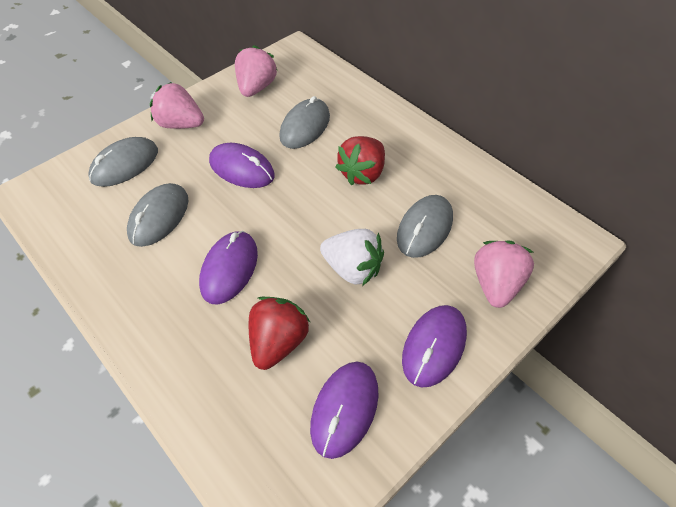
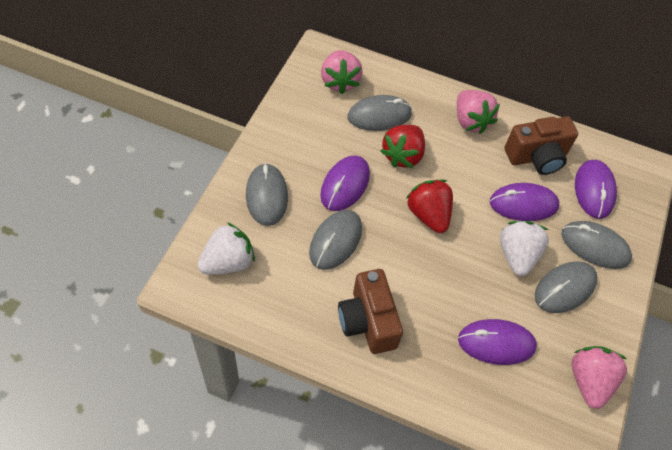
brown camera: none = 0 -> [338,269,403,354] [505,117,578,175] = 2
grey mouse: [88,137,158,187] [127,183,189,247] [279,96,330,149] [397,195,453,258] = 4 -> [246,163,288,226] [309,210,362,270] [347,95,412,131] [535,261,598,313] [561,221,632,269] = 5
white strawberry: [320,229,384,286] = 1 -> [197,222,255,275] [500,221,549,276] = 2

